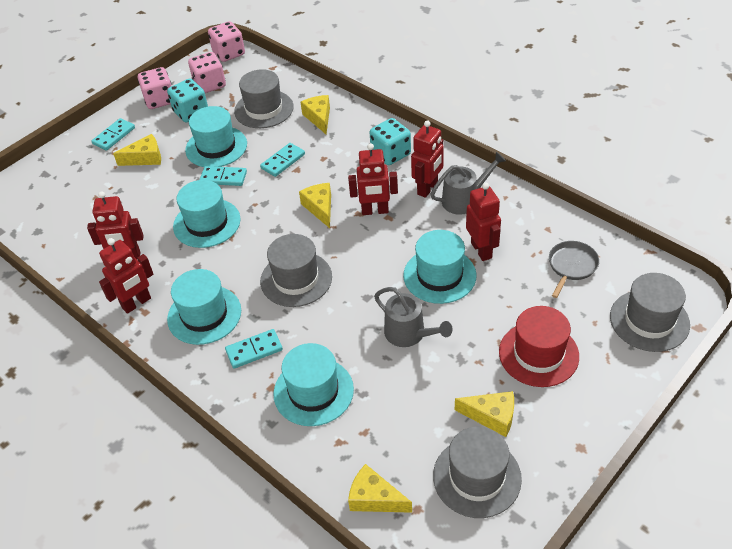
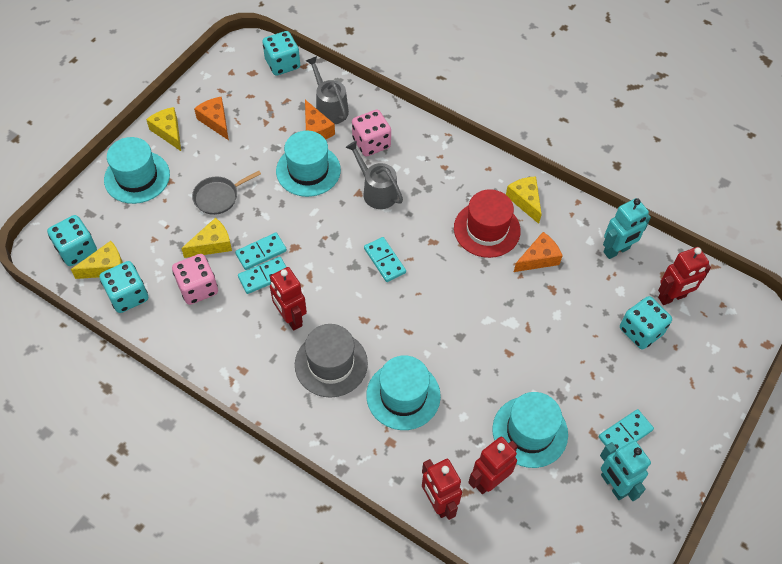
grey hat: [234,69,294,128] [260,234,332,307] [433,427,522,518] [610,273,690,352] = 4 -> [295,324,368,398] = 1
orange cheese: none = 0 -> [194,96,229,140] [305,100,335,139] [514,232,563,272] = 3
pink dice: [138,67,171,109] [188,52,226,93] [208,21,245,62] = 3 -> [172,254,218,305] [352,110,391,156] = 2
red robot: [87,191,144,260] [99,238,154,314] [348,143,398,215] [411,120,444,198] [466,182,501,261] = 5 -> [270,267,307,331] [422,459,462,520] [468,437,518,494] [658,247,711,305] = 4
turquoise dice: [167,79,208,122] [369,118,411,165] = 2 -> [47,215,97,266] [100,261,148,313] [262,31,300,76] [620,296,672,349] = 4
turquoise hat: [167,269,241,345] [173,180,241,248] [185,106,247,167] [273,343,354,426] [403,230,477,304] = 5 -> [104,137,170,204] [276,131,341,197] [366,355,441,430] [492,392,568,468] = 4
turquoise robot: none = 0 -> [600,441,651,501] [603,198,651,259] = 2
yellow cheese: [113,134,161,166] [299,183,331,228] [301,95,330,134] [348,464,412,513] [455,391,514,437] = 5 -> [71,241,123,279] [146,107,181,151] [181,218,232,258] [506,176,542,224] = 4

